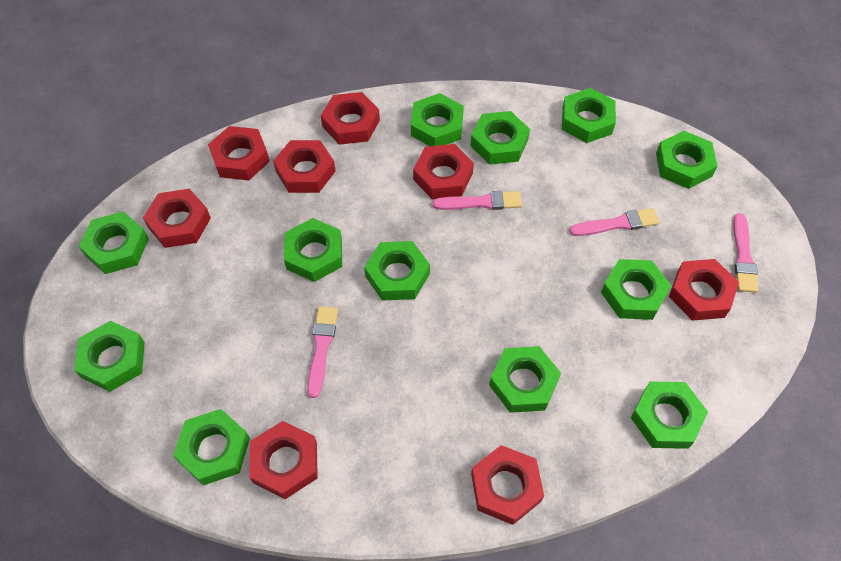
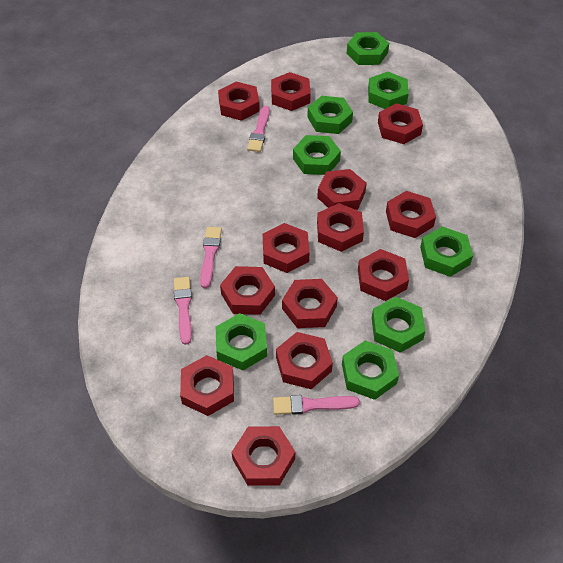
green nut: [74,321,145,392] [79,212,149,274] [173,409,250,486] [284,218,342,282] [364,241,430,301] [411,93,464,146] [471,111,530,165] [489,346,561,413] [562,88,616,143] [601,259,671,320] [631,381,708,449] [656,131,717,189] = 12 -> [216,313,267,370] [293,135,341,175] [307,96,353,134] [342,340,399,400] [347,32,389,65] [368,72,409,109] [372,297,426,353] [420,226,473,277] = 8
red nut: [143,189,211,248] [208,126,270,180] [249,421,318,499] [273,140,336,193] [321,92,380,145] [413,144,474,199] [471,445,544,525] [669,259,739,321] = 8 -> [180,355,234,416] [218,81,260,121] [220,266,275,315] [232,426,295,486] [263,223,310,273] [271,72,311,111] [276,332,333,389] [282,279,338,328] [317,169,367,210] [317,203,364,252] [358,249,409,301] [378,103,423,144] [386,191,436,238] = 13

